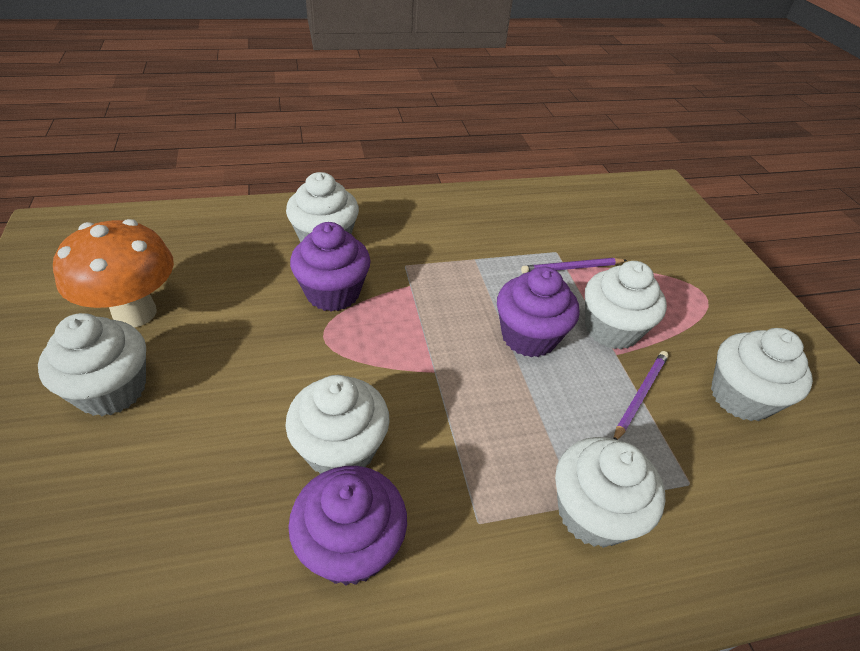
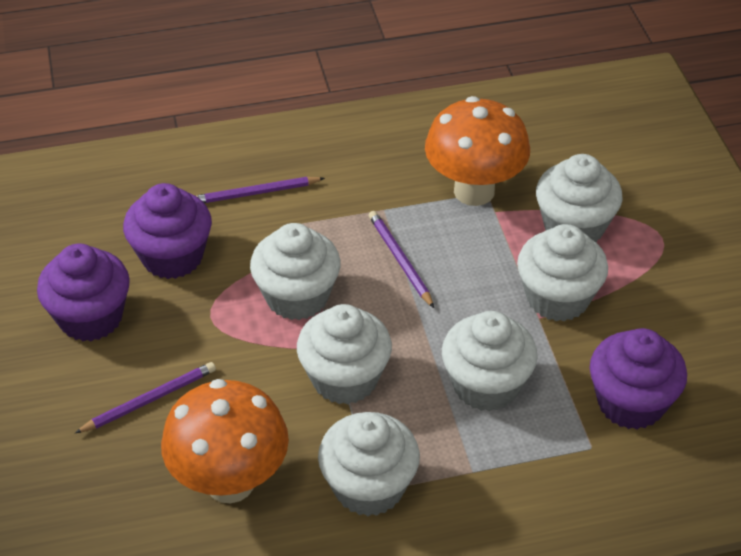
orange mushroom: [53,219,174,328] = 1 -> [161,379,289,503] [425,96,530,206] = 2
purple pencil: [521,258,627,273] [613,351,669,440] = 2 -> [75,362,216,433] [197,177,325,203] [369,211,434,308] = 3

